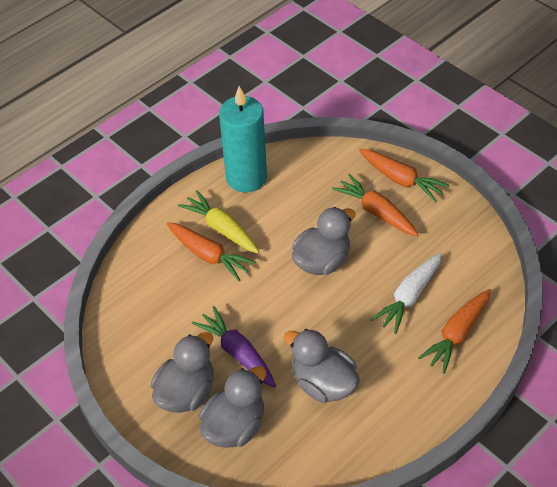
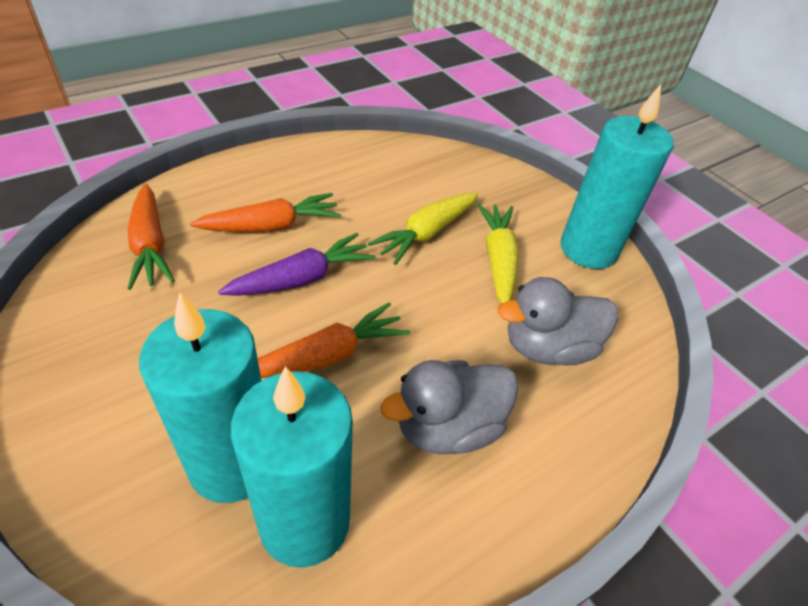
grey duck: [151,332,214,413] [199,366,266,448] [284,329,360,403] [292,207,356,275] = 4 -> [380,360,518,454] [498,277,618,366] = 2
orange carrot: [166,222,256,281] [332,174,418,236] [359,149,449,202] [418,289,491,374] = 4 -> [127,184,175,290] [190,193,341,232] [258,302,410,378] = 3
turquoise candle: [219,86,267,193] = 1 -> [139,292,262,503] [231,366,353,568] [560,84,673,269] = 3
white carrot: [371,253,442,334] = 1 -> none = 0
yellow carrot: [178,190,259,253] = 1 -> [368,193,478,265] [477,203,519,304] = 2

